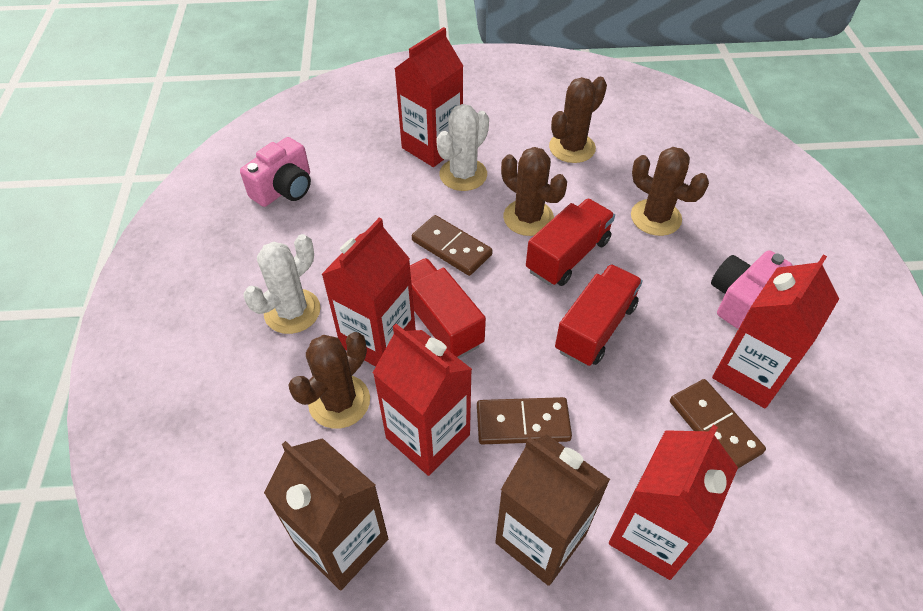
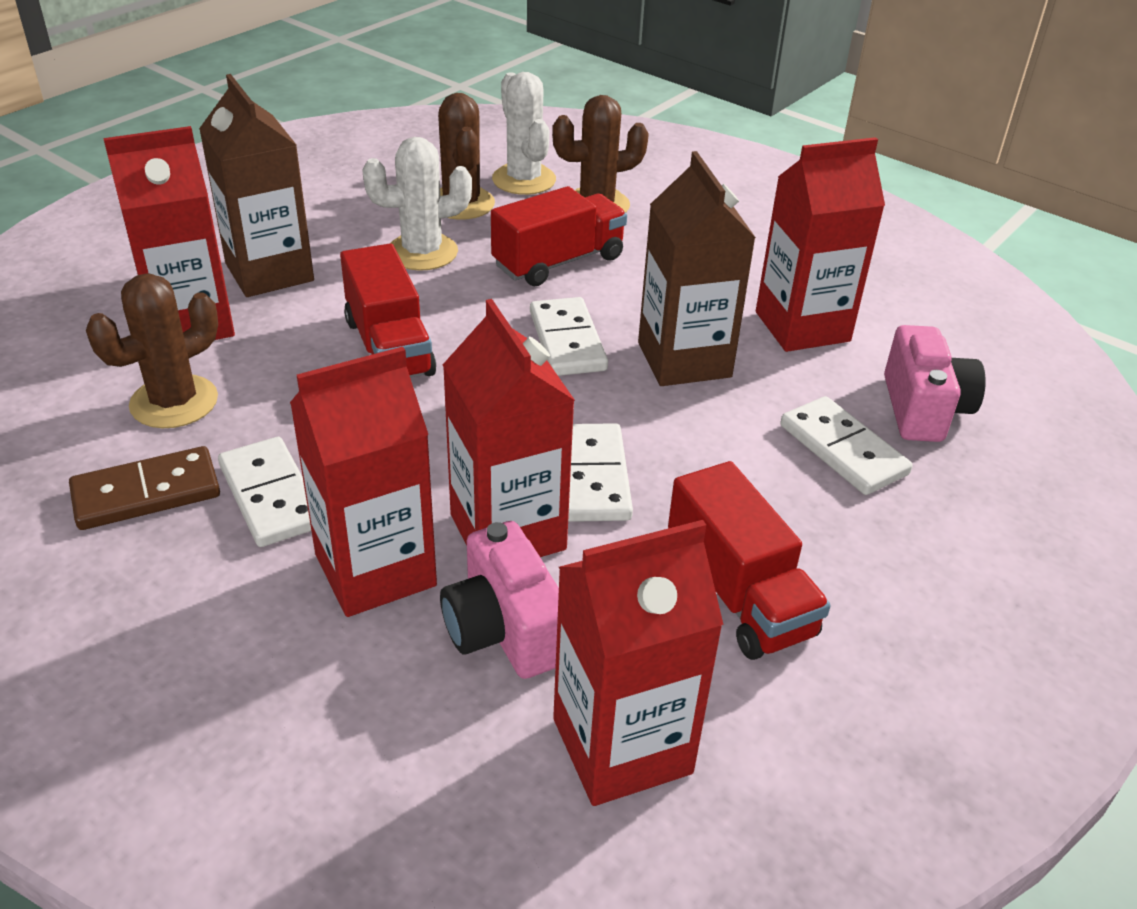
brown cactus: [288,332,370,429] [501,147,567,236] [549,77,607,163] [631,147,709,236] = 4 -> [86,274,218,428] [438,93,495,220] [552,95,649,213] = 3
brown domino: [412,215,493,276] [477,397,572,444] [670,379,766,468] = 3 -> [69,446,220,530] = 1
white domino: none = 0 -> [218,437,311,547] [530,297,608,376] [568,423,633,522] [780,396,913,495] = 4

